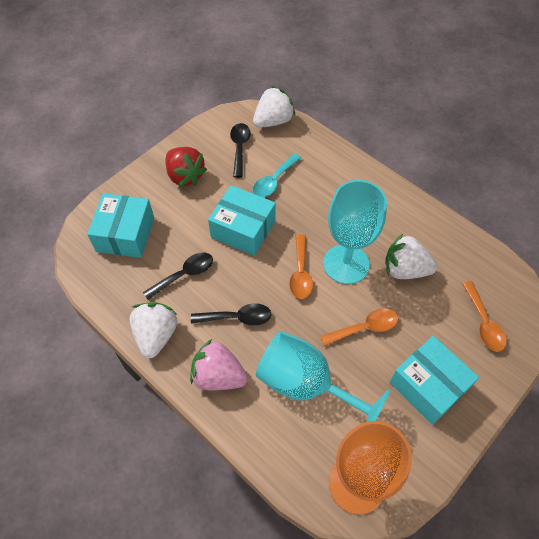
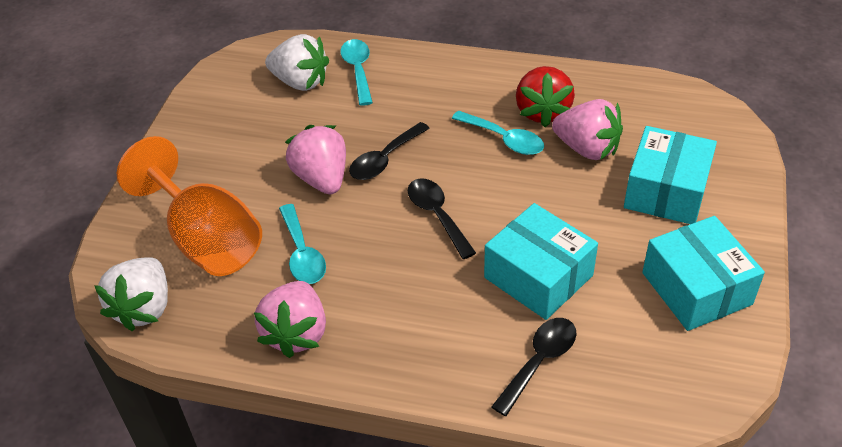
orange spoon: [289,234,313,299] [320,309,398,346] [462,281,507,352] = 3 -> none = 0
pink strawberry: [190,339,248,390] = 1 -> [254,281,326,358] [285,125,346,194] [552,99,623,160] = 3
turquoise goblet: [256,331,390,422] [323,180,387,284] = 2 -> none = 0
turquoise spoon: [253,153,301,197] = 1 -> [279,204,326,284] [340,39,373,106] [452,111,544,155] = 3
white strawberry: [129,302,177,358] [253,86,295,127] [385,234,437,279] = 3 -> [94,257,168,331] [265,34,329,91] = 2

